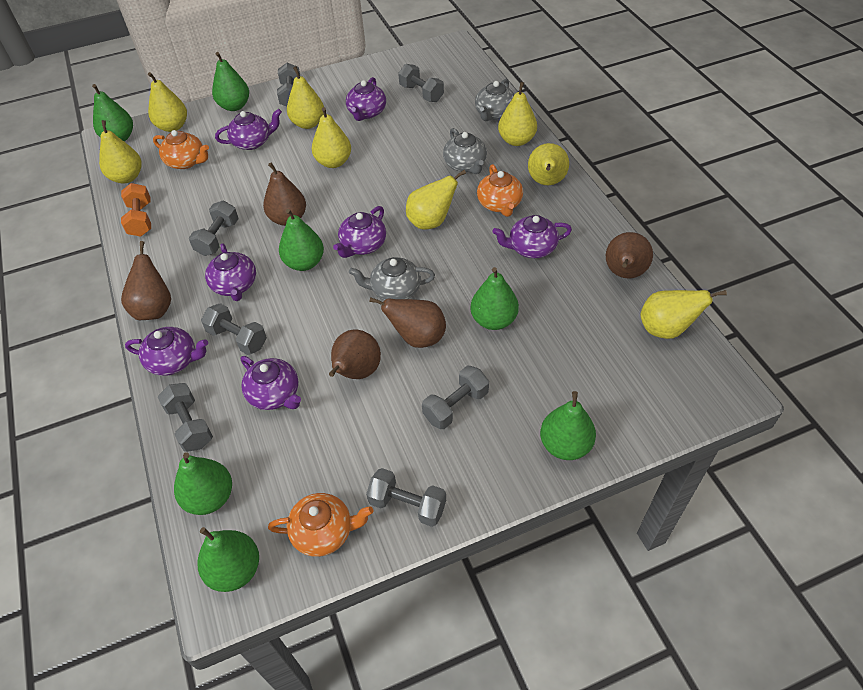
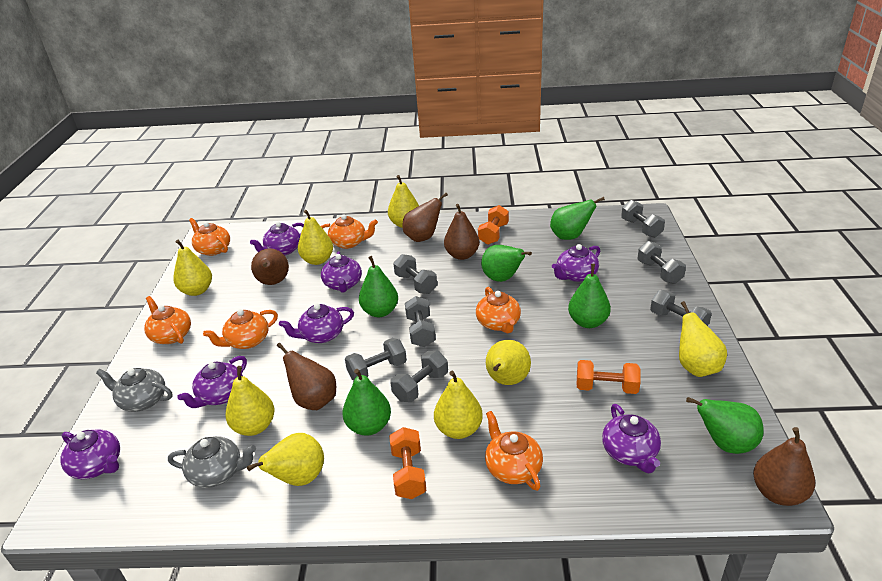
green pear: [92,84,133,141] [174,452,232,515] [198,527,259,592] [212,52,249,111] [279,209,324,271] [470,267,519,330] [540,391,596,460] = 7 -> [343,369,391,436] [359,256,398,317] [481,245,532,282] [550,197,605,240] [568,264,611,328] [686,397,764,454] = 6
grey teapot: [349,257,435,300] [443,128,487,174] [475,79,514,121] = 3 -> [96,368,172,412] [168,436,256,488] = 2
orange dumbbell: [121,183,151,237] = 1 -> [389,427,426,499] [478,205,509,245] [577,360,641,394] = 3
orange teapot: [153,130,209,169] [268,493,373,557] [477,164,523,217] = 3 -> [144,296,191,344] [189,218,230,256] [203,309,278,349] [321,214,378,249] [476,287,521,334] [485,411,543,491] = 6

